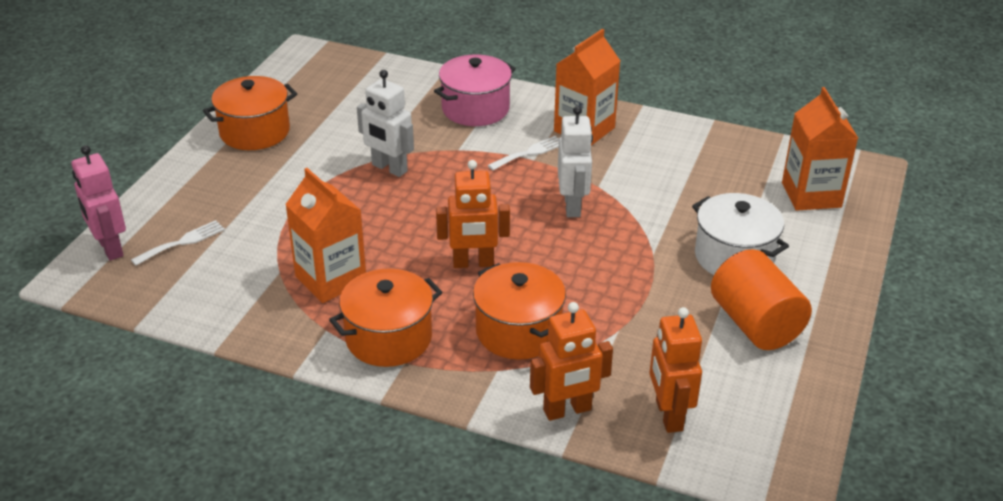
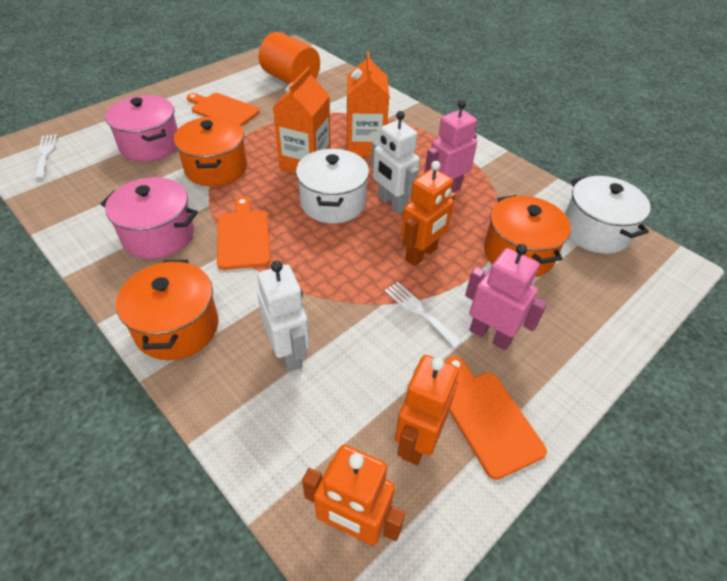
orange carton: [285,168,366,303] [554,29,620,145] [782,87,858,211] = 3 -> [273,67,331,174] [347,51,389,157] = 2
orange cutting board: none = 0 -> [187,93,260,126] [217,197,270,270] [446,356,547,480] = 3
pink pot: [434,55,516,126] = 1 -> [101,177,198,259] [105,95,178,161] = 2
pink robot: [71,145,126,261] = 1 -> [424,100,477,192] [465,244,548,350] = 2
white pot: [692,193,789,275] = 1 -> [296,149,369,223] [565,176,651,254] = 2

